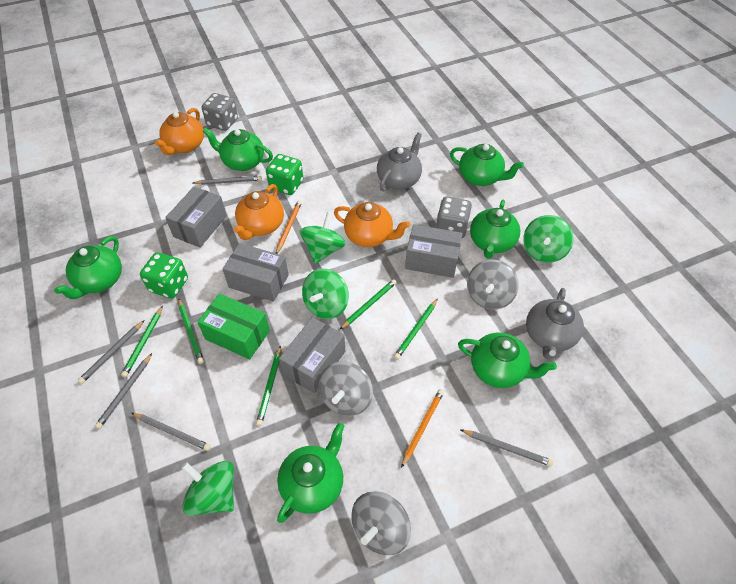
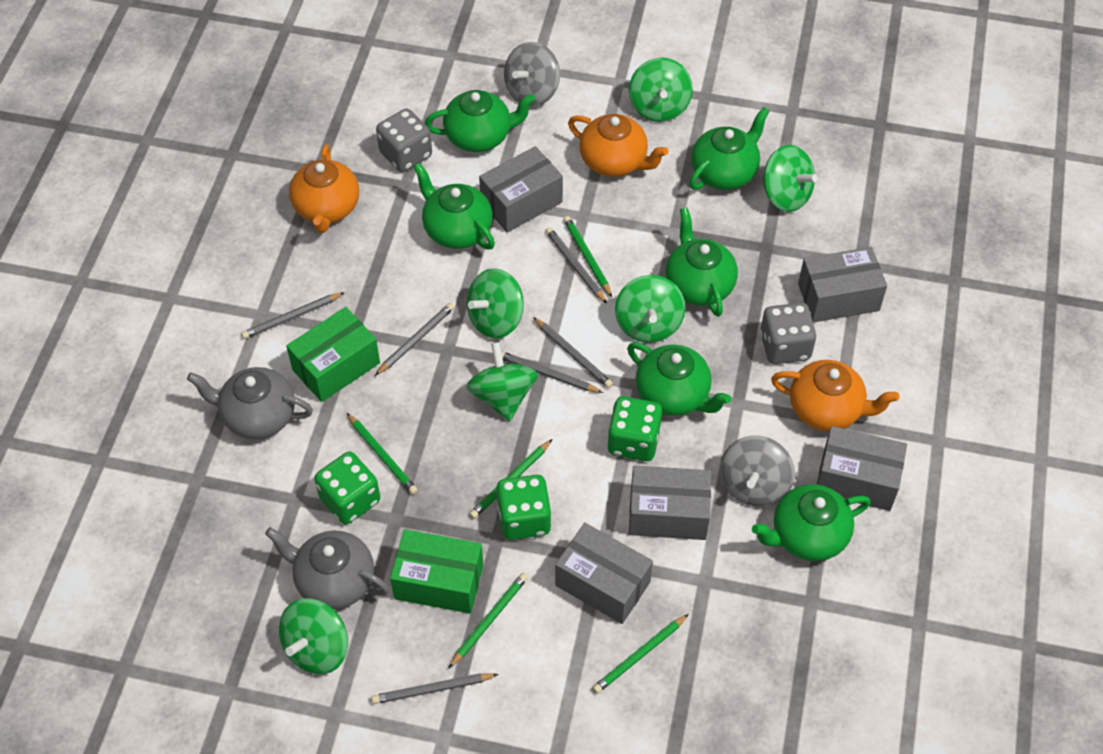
green box: [197,294,270,360] = 1 -> [286,307,380,402] [390,529,483,614] = 2
green dice: [140,252,188,299] [266,154,303,195] = 2 -> [314,452,380,525] [497,475,551,540] [607,396,662,461] = 3
green spinning top: [181,461,234,516] [300,212,346,264] [302,269,349,319] [523,215,574,263] = 4 -> [279,598,348,674] [467,268,524,339] [467,342,538,421] [615,275,685,343] [629,57,693,122] [763,145,818,212] = 6
grey box: [165,186,227,248] [223,243,289,302] [279,317,345,393] [405,224,462,278] = 4 -> [479,146,563,232] [555,523,653,624] [629,466,711,540] [798,247,887,323] [817,426,907,511] = 5
grey pencil: [78,320,145,384] [95,353,152,429] [132,413,211,451] [193,176,262,185] [461,430,553,467] = 5 -> [241,292,345,339] [371,673,499,704] [375,303,455,376] [501,351,603,393] [533,317,613,388] [546,227,607,304] = 6
grey spinning top: [319,362,373,416] [351,491,411,555] [467,260,519,310] = 3 -> [504,42,560,107] [720,436,795,507] = 2
orange pencil: [276,200,302,254] [401,389,444,468] = 2 -> none = 0

